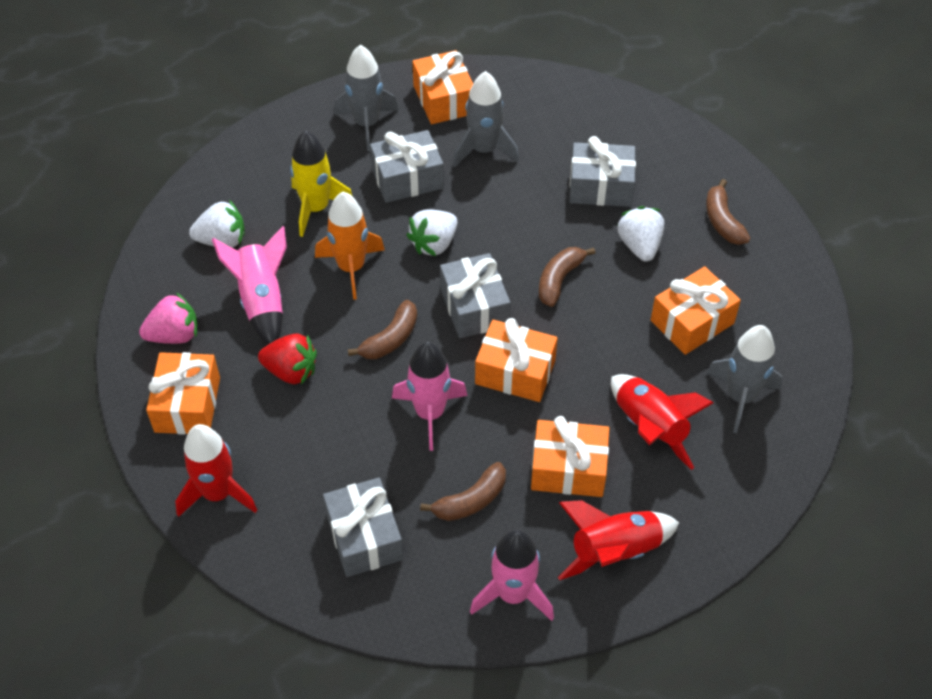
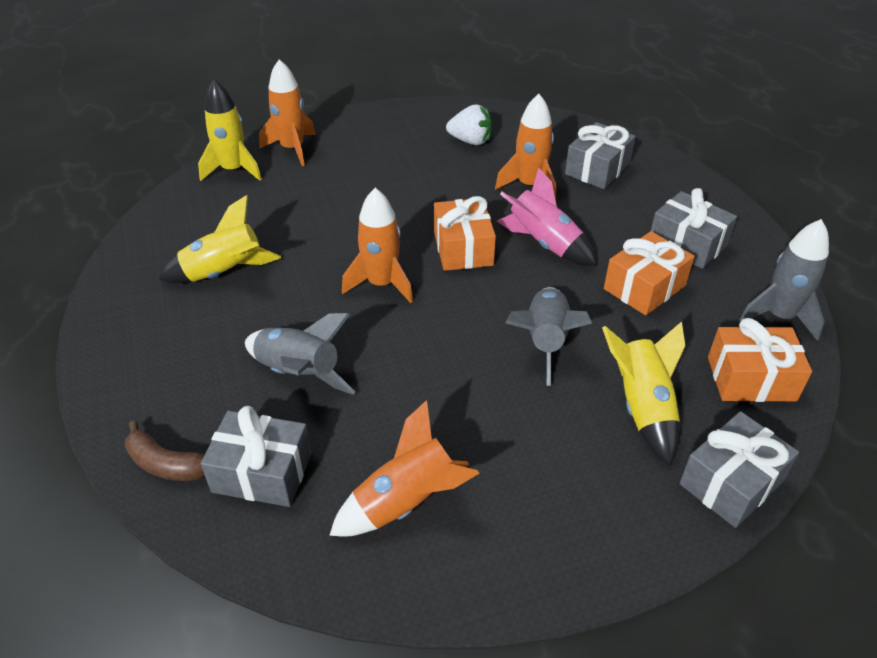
brown banana: [348,300,417,359] [420,462,506,521] [539,247,595,307] [706,179,750,245] = 4 -> [125,421,205,481] = 1
orange gift: [146,352,220,435] [412,50,473,124] [475,318,558,402] [531,416,609,497] [651,266,741,355] = 5 -> [434,196,496,271] [604,231,695,315] [708,318,812,402] = 3
orange rocket: [315,192,385,300] = 1 -> [259,59,316,166] [329,400,479,537] [342,188,413,303] [495,94,556,200] = 4
pink rocket: [212,226,287,344] [392,342,468,451] [470,529,554,621] = 3 -> [497,167,597,266] = 1
pink strawberry: [139,293,197,344] = 1 -> none = 0
red rocket: [175,424,257,517] [558,500,679,580] [611,374,714,470] = 3 -> none = 0
red strawberry: [258,333,317,384] = 1 -> none = 0
white strawberry: [189,200,245,248] [407,209,458,256] [617,206,664,262] = 3 -> [446,104,492,145] = 1
yellow rocket: [290,131,352,237] = 1 -> [158,195,281,283] [198,79,262,181] [602,322,686,466] = 3

